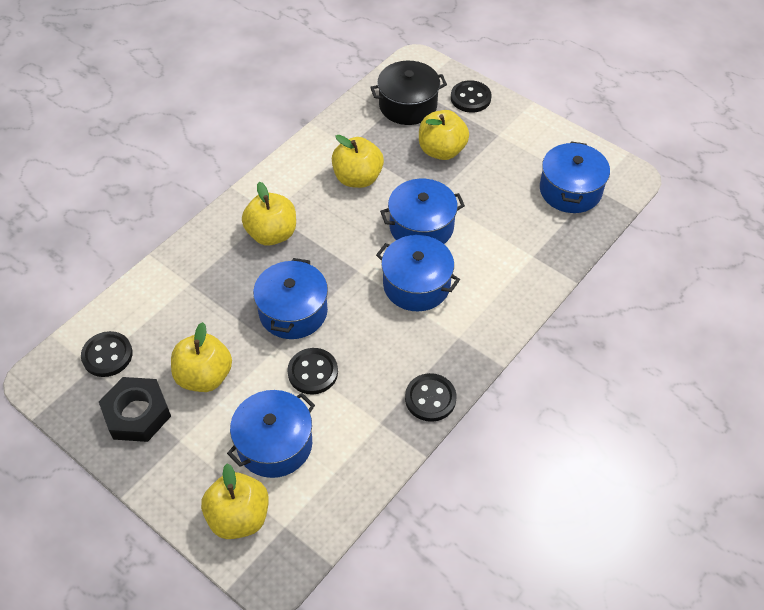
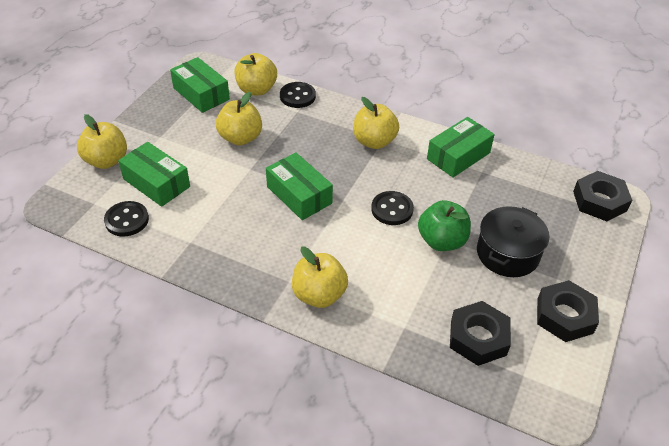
black button: [81,331,133,377] [287,348,338,394] [405,373,457,422] [451,80,492,113] = 4 -> [104,201,149,237] [280,82,316,108] [371,191,414,225] = 3
black nut: [99,377,171,442] = 1 -> [450,301,511,366] [537,280,599,342] [573,171,632,221] = 3
blue pot: [227,390,315,478] [253,258,328,339] [376,235,460,311] [380,179,465,244] [540,141,610,213] = 5 -> none = 0
green apple: none = 0 -> [418,200,471,251] = 1
green box: none = 0 -> [118,142,190,207] [170,57,230,113] [266,152,333,220] [427,117,495,178] = 4

